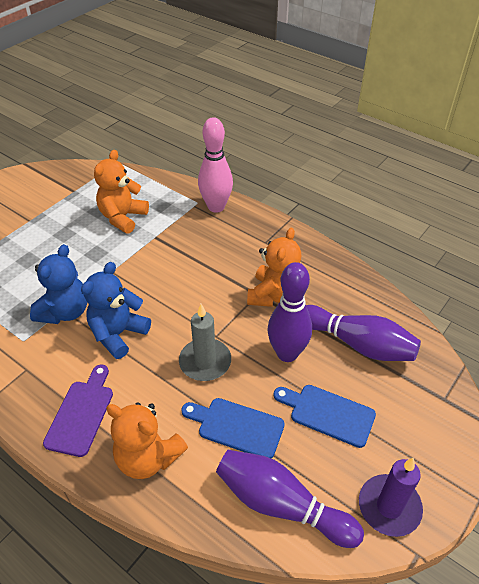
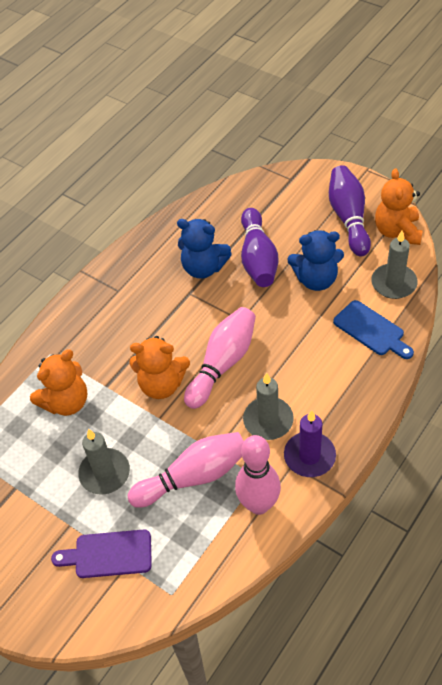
blue cutting board: [181,398,285,459] [273,385,376,448] = 2 -> [333,300,414,359] = 1
grey candle: [179,304,231,381] = 1 -> [78,429,130,495] [243,373,294,440] [371,230,418,299] = 3
pink bowling pin: [198,117,233,213] = 1 -> [128,432,244,508] [184,307,256,409] [235,435,281,515] = 3
purple bowling pin: [216,450,364,548] [267,262,312,362] [306,305,421,361] = 3 -> [241,208,278,287] [329,165,371,257] = 2

